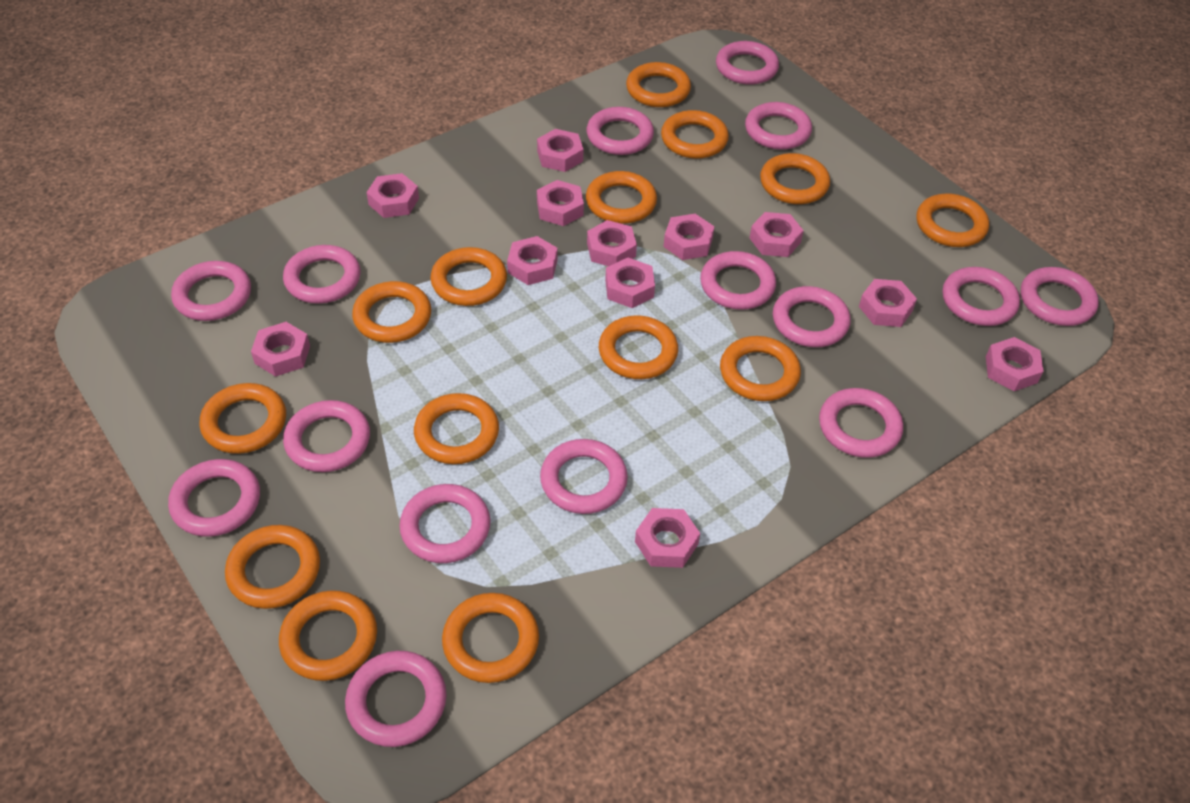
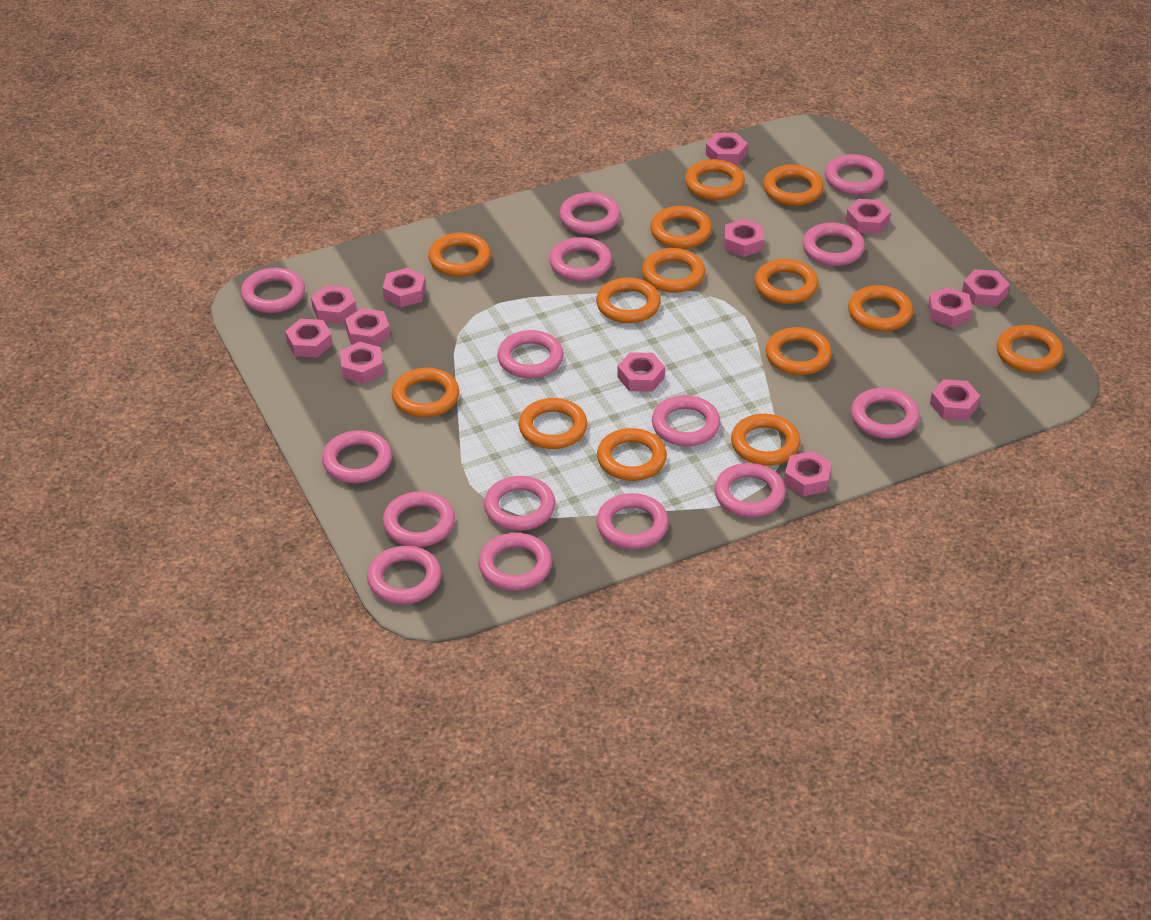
pink nut: [251,322,310,377] [366,173,419,218] [507,236,558,285] [537,129,583,172] [537,180,584,226] [587,220,637,266] [605,258,655,308] [635,508,700,568] [664,214,714,260] [750,212,804,257] [859,279,917,327] [986,337,1044,391] = 12 -> [285,319,332,358] [311,285,357,324] [340,342,383,384] [345,308,390,346] [383,268,426,307] [617,352,665,392] [706,133,748,165] [724,219,763,257] [784,451,832,496] [846,199,891,234] [928,287,972,328] [930,379,980,420] [962,269,1010,307] = 13

